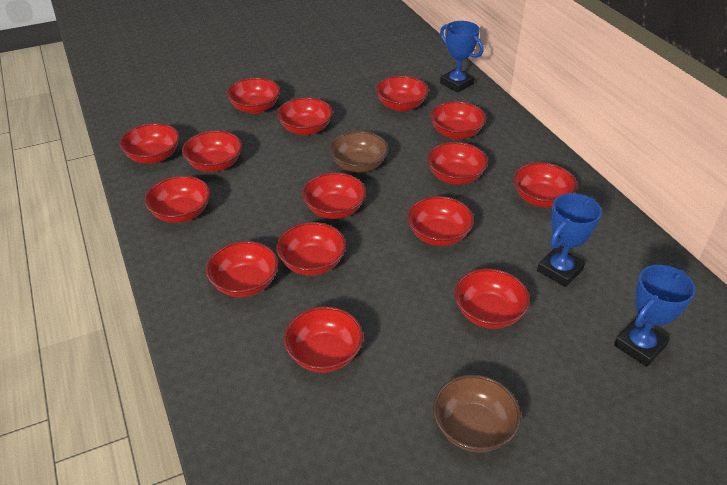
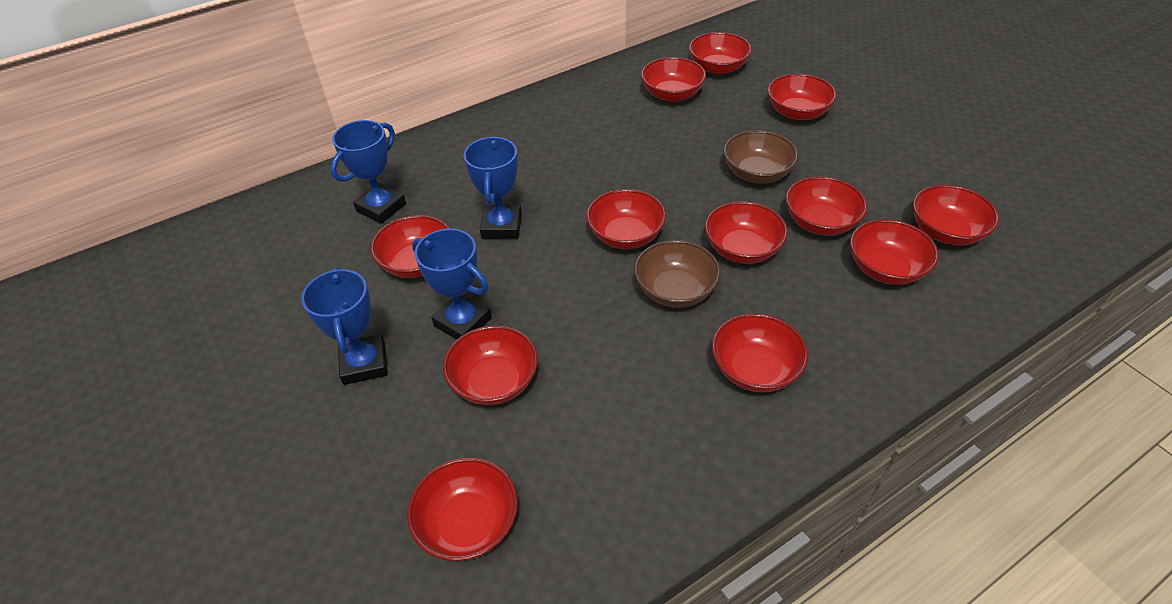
blue trophy: [440,21,484,92] [537,193,602,287] [614,265,696,367] = 3 -> [301,267,388,385] [330,120,406,224] [412,229,492,340] [464,136,522,239] = 4
red bowl: [120,123,179,164] [145,176,210,223] [182,130,242,172] [206,241,278,297] [227,78,280,114] [276,222,346,276] [277,97,333,135] [284,306,363,373] [302,172,366,219] [376,76,428,112] [407,196,474,246] [427,142,488,185] [430,101,486,140] [454,268,530,329] [513,162,577,208] = 15 -> [371,215,450,278] [407,458,518,561] [443,325,538,405] [586,189,666,249] [641,57,706,102] [689,32,752,75] [705,201,788,264] [712,313,808,393] [768,74,837,121] [786,176,868,236] [850,219,939,285] [913,185,999,246] = 12

